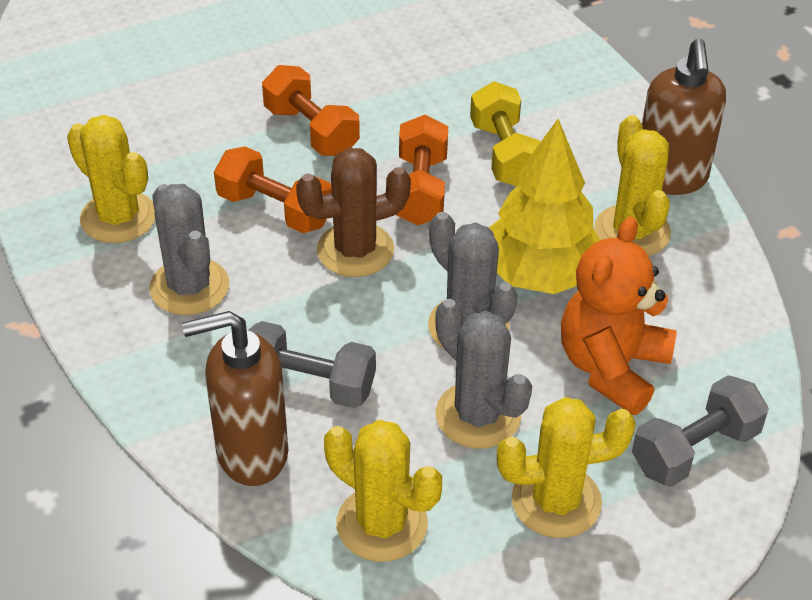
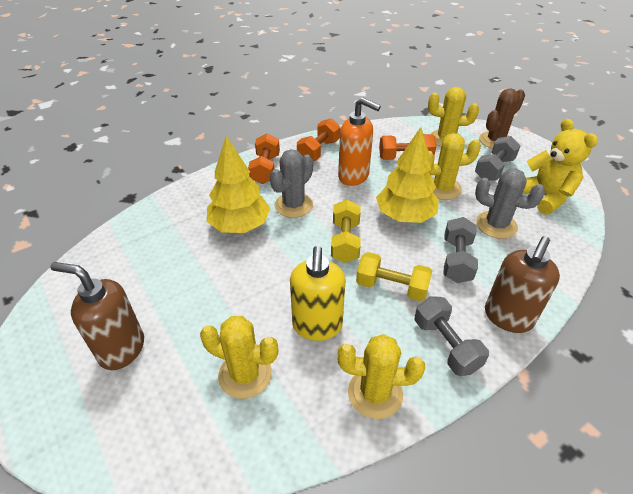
grey cactus: [149,184,229,315] [428,212,518,349] [435,299,532,449] = 3 -> [270,149,313,218] [475,168,545,239] = 2
grey dumbbell: [248,321,376,408] [632,375,769,487] = 2 -> [415,296,489,376] [444,217,478,283] [475,136,520,181] = 3
orange soap dispenser: none = 0 -> [338,97,381,186] = 1
orange teddy bear: [561,217,677,415] = 1 -> none = 0
yellow dumbbell: [470,82,540,186] = 1 -> [331,199,361,263] [356,252,432,301] = 2
yellow soap dispenser: none = 0 -> [290,246,345,341] = 1
yellow teddy bear: none = 0 -> [522,119,598,215] = 1
yellow tree: [489,119,600,294] = 1 -> [207,136,271,233] [376,127,439,223] = 2

